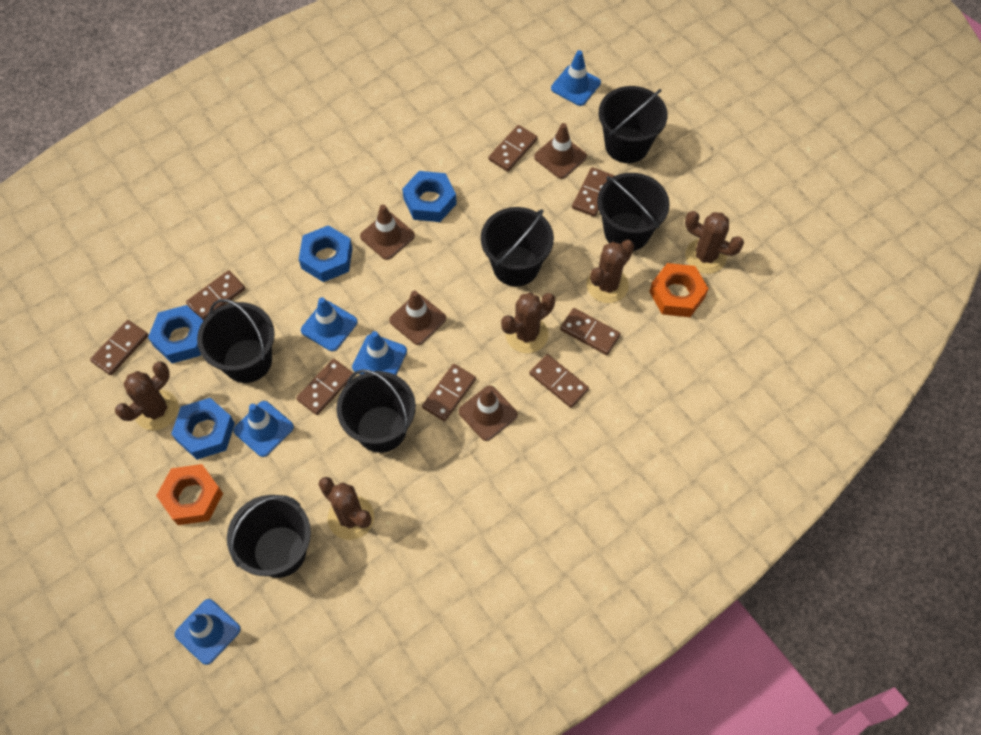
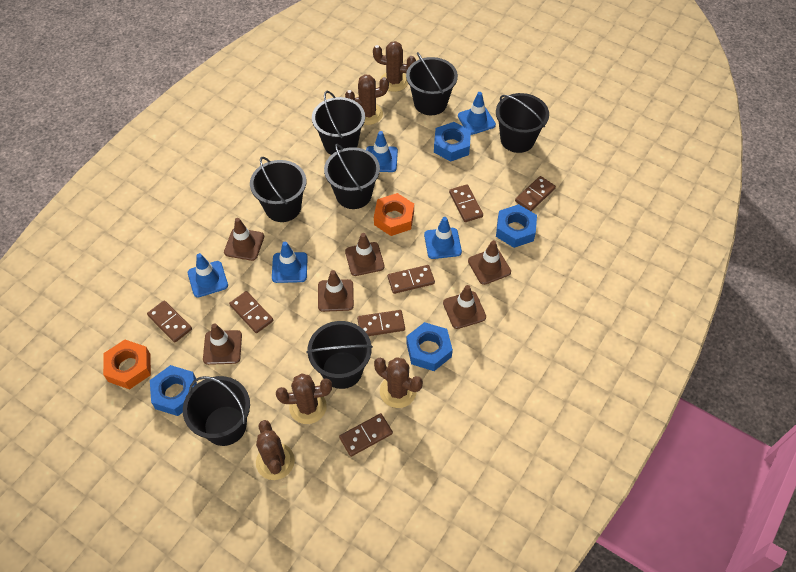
black bucket: [197,299,275,383] [227,495,311,578] [336,369,416,453] [481,207,554,286] [597,173,670,251] [599,86,668,163] = 6 -> [183,376,250,446] [250,157,306,222] [306,321,373,389] [312,91,365,155] [324,144,380,209] [406,52,458,115] [496,93,549,153] = 7
brown domino: [90,320,148,375] [186,270,245,320] [296,359,353,415] [422,364,476,421] [489,125,538,172] [529,354,589,408] [560,308,621,355] [572,167,614,217] = 8 -> [147,300,192,343] [229,291,273,333] [339,413,393,457] [357,310,405,336] [388,265,435,294] [449,184,483,222] [515,176,556,211] = 7
brown traffic cone: [360,205,415,260] [389,291,446,345] [459,386,518,441] [534,123,587,179] = 4 -> [203,323,242,365] [224,218,264,261] [318,270,354,312] [345,233,384,276] [443,285,486,329] [468,240,511,285] = 6

